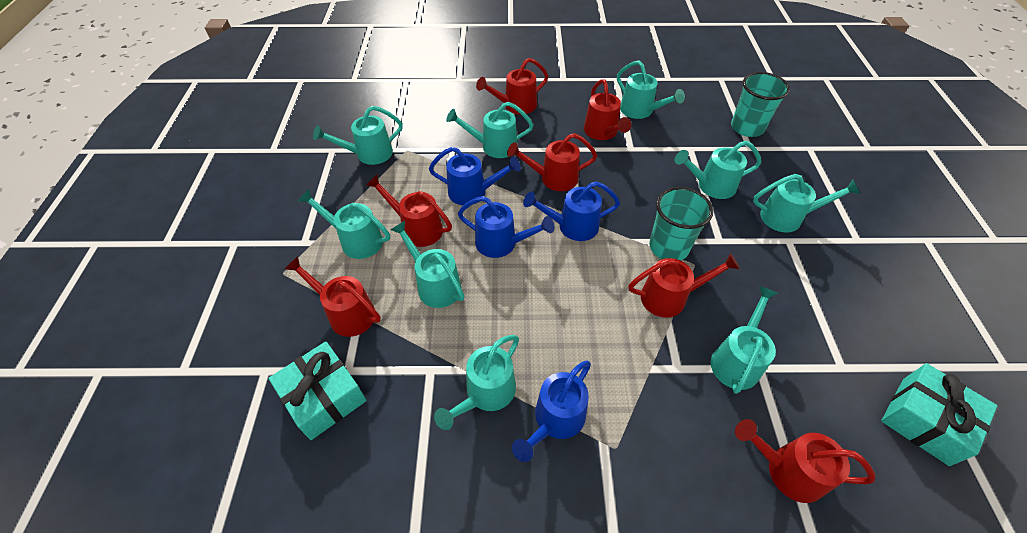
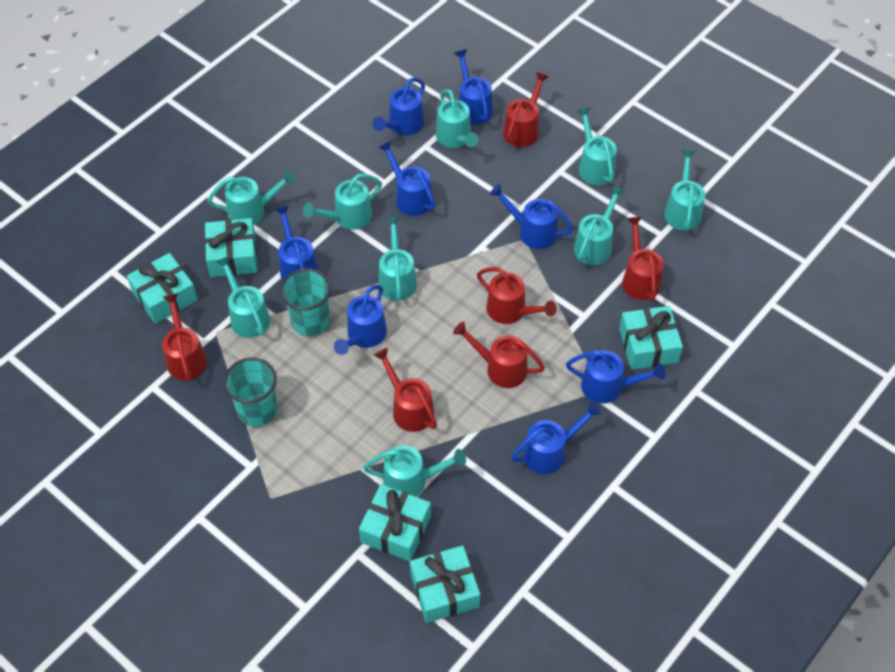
blue watering can: [429,147,521,205] [458,196,554,258] [512,360,591,462] [523,181,620,241] = 4 -> [275,205,319,281] [334,285,387,355] [373,78,425,135] [378,141,436,216] [454,49,493,125] [490,184,573,249] [511,402,601,474] [566,350,665,404] = 8
red watering can: [285,256,381,337] [366,174,452,247] [476,58,548,115] [507,133,597,191] [584,79,631,140] [628,253,740,318] [735,419,875,503] = 7 -> [162,293,207,382] [373,348,437,432] [453,322,545,388] [477,267,557,324] [503,72,549,147] [622,216,664,300] = 6
turquoise gift: [269,341,366,440] [881,363,997,466] = 2 -> [127,253,198,324] [205,218,257,277] [359,484,431,561] [410,545,480,623] [619,306,683,370] = 5

